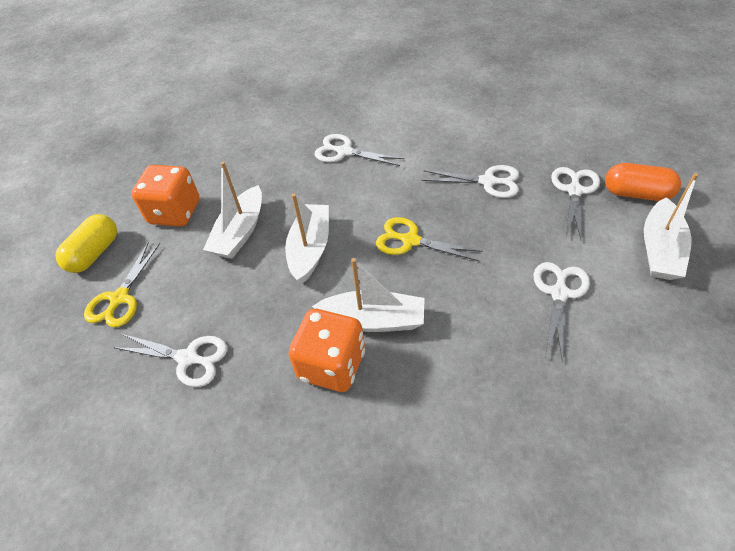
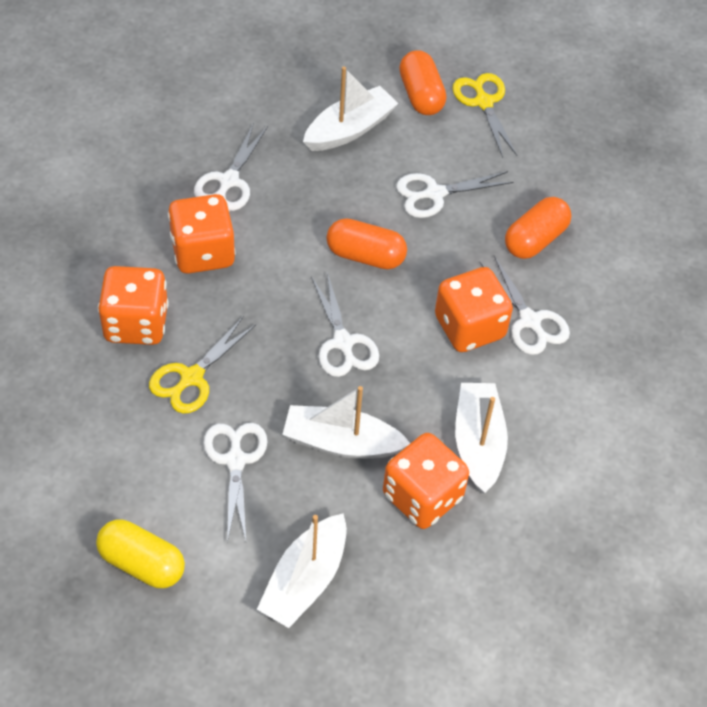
orange capsule: [605,163,681,201] = 1 -> [326,218,407,269] [399,50,447,115] [505,197,571,259] = 3
orange dice: [131,165,199,227] [288,309,365,392] = 2 -> [98,266,169,345] [168,194,236,274] [383,433,469,529] [435,267,513,352] = 4

